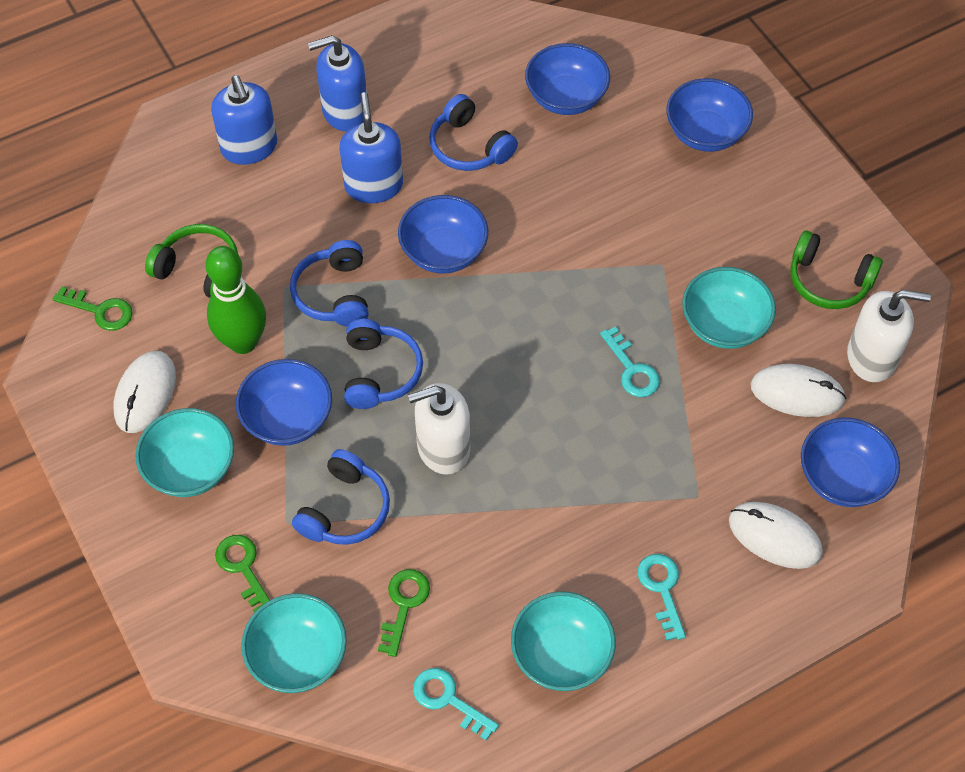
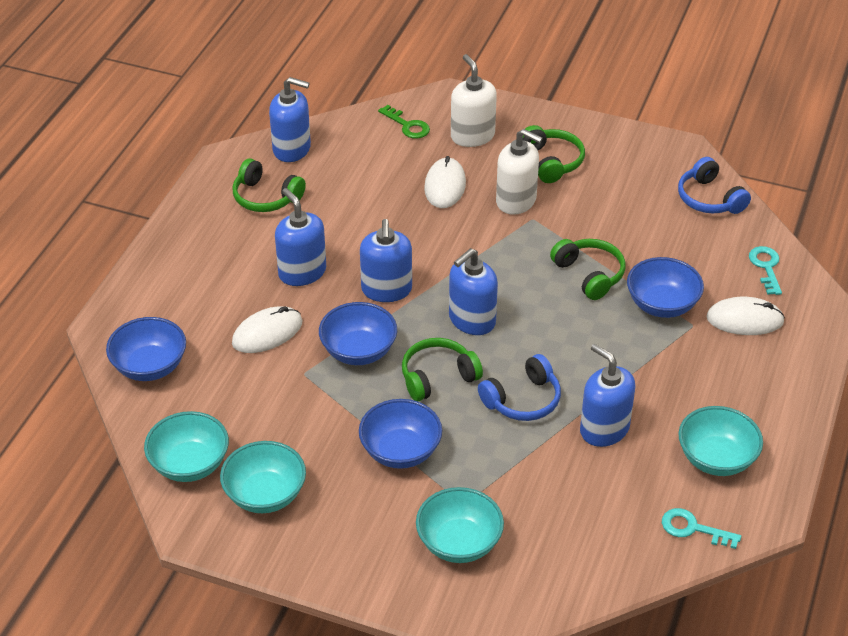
blue bowl: [236,359,332,446] [398,195,488,274] [525,43,610,115] [667,78,753,152] [801,417,900,507] = 5 -> [106,317,186,381] [319,302,397,365] [359,399,442,469] [627,257,704,318] = 4
blue headphones: [290,240,369,327] [292,449,390,545] [344,319,423,409] [429,94,518,171] = 4 -> [478,354,561,421] [678,157,751,214] = 2
blue soap dispenser: [211,75,277,165] [308,35,367,131] [340,92,403,203] = 3 -> [269,77,311,162] [275,188,326,286] [360,219,412,302] [449,248,498,335] [580,344,635,447] = 5
green bowling pin: [205,246,266,354] = 1 -> none = 0
green headphones: [145,224,238,298] [790,231,883,309] = 2 -> [232,158,306,212] [402,338,483,402] [523,125,585,183] [550,239,625,300] = 4
green key: [53,286,133,331] [215,535,270,613] [378,569,430,657] = 3 -> [378,105,430,139] = 1
turquoise key: [413,668,499,740] [600,326,660,397] [638,554,686,641] = 3 -> [662,508,741,549] [749,246,782,295] = 2

